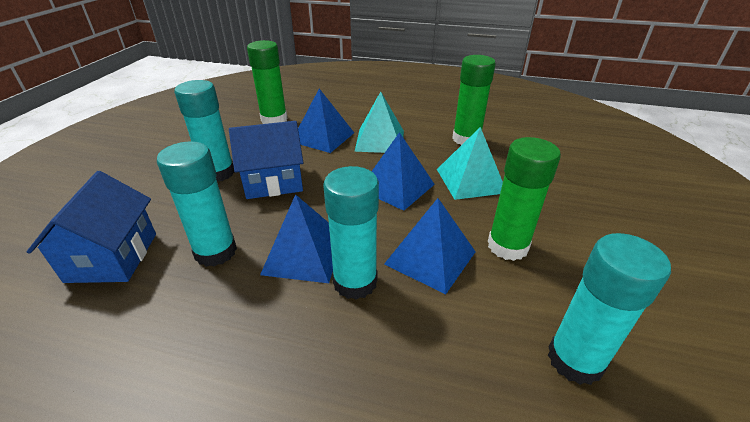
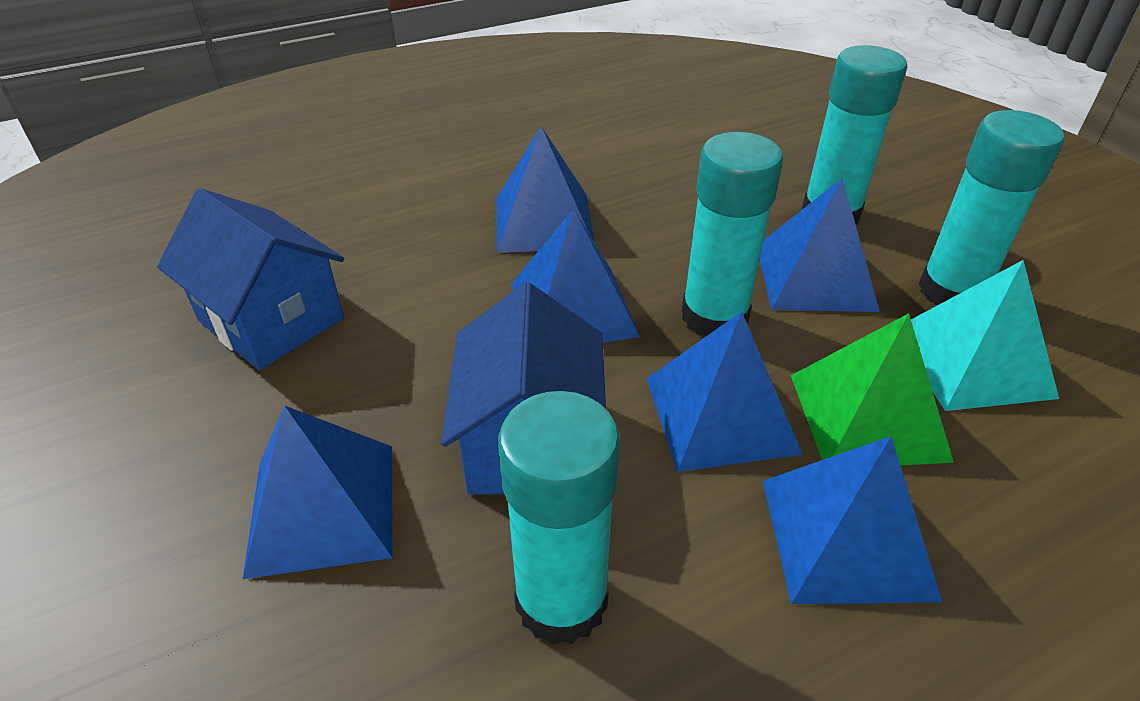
blue pyramid: [260,194,333,283] [298,89,354,153] [372,132,435,211] [384,198,476,294] = 4 -> [243,405,393,579] [496,126,595,253] [511,208,640,343] [646,311,803,472] [760,178,880,312] [763,436,942,604] = 6
green glue stick: [247,40,288,124] [452,55,496,145] [488,137,561,261] = 3 -> none = 0
green pyramid: none = 0 -> [791,313,954,466] = 1
turquoise pyramid: [355,92,404,153] [437,127,503,200] = 2 -> [911,260,1059,411] = 1

